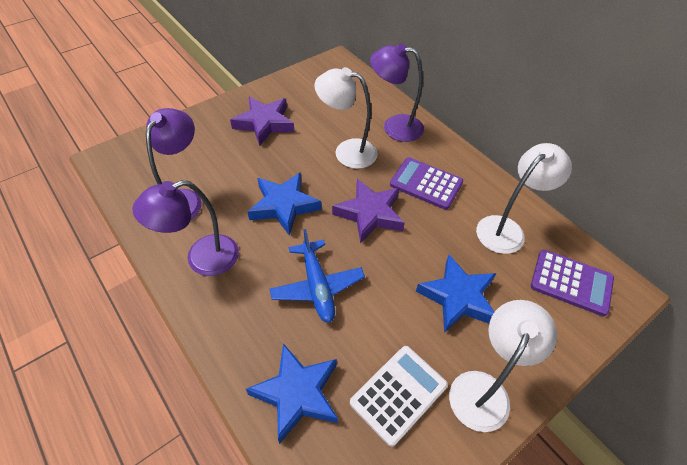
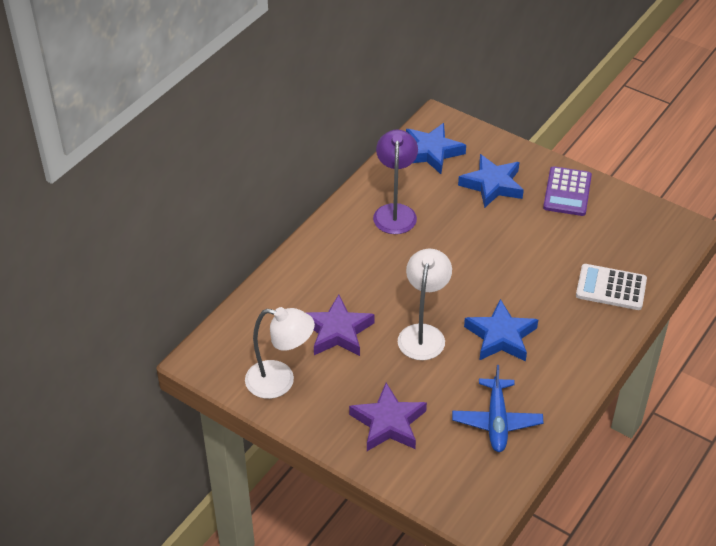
purple calculator: [390,157,463,210] [531,249,614,316] = 2 -> [543,166,592,216] = 1
purple lamp: [132,180,239,276] [146,108,202,220] [370,43,424,142] = 3 -> [373,129,418,234] = 1
white lamp: [314,67,378,169] [449,300,557,432] [476,143,572,254] = 3 -> [245,307,315,399] [398,249,452,360] = 2

